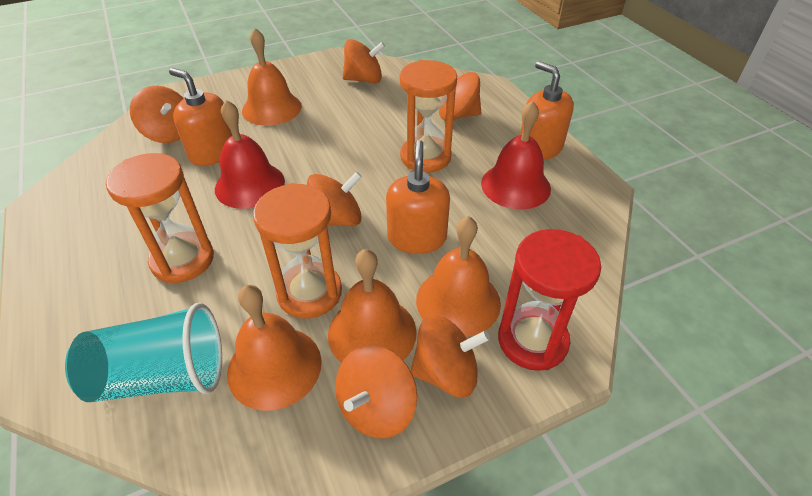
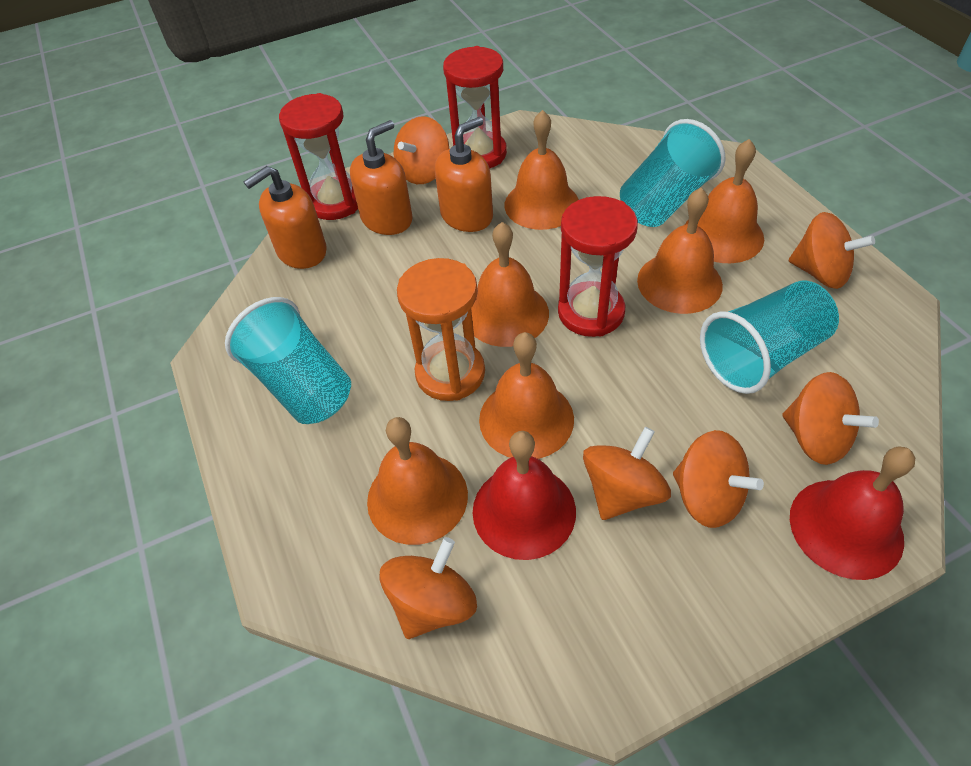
orange bell: [227,285,322,411] [242,28,302,126] [328,249,417,363] [416,216,501,337] = 4 -> [367,417,468,545] [471,222,549,347] [479,332,574,459] [505,110,579,230] [637,188,723,314] [685,139,764,263] = 6
orange hourglass: [106,153,214,283] [253,183,342,318] [400,60,457,173] = 3 -> [397,258,485,401] = 1
red hourglass: [498,229,601,371] = 1 -> [279,93,358,220] [443,46,507,169] [558,196,638,337] = 3
turquoise cup: [65,303,222,402] = 1 -> [225,297,351,424] [620,119,726,227] [700,281,839,394] = 3

